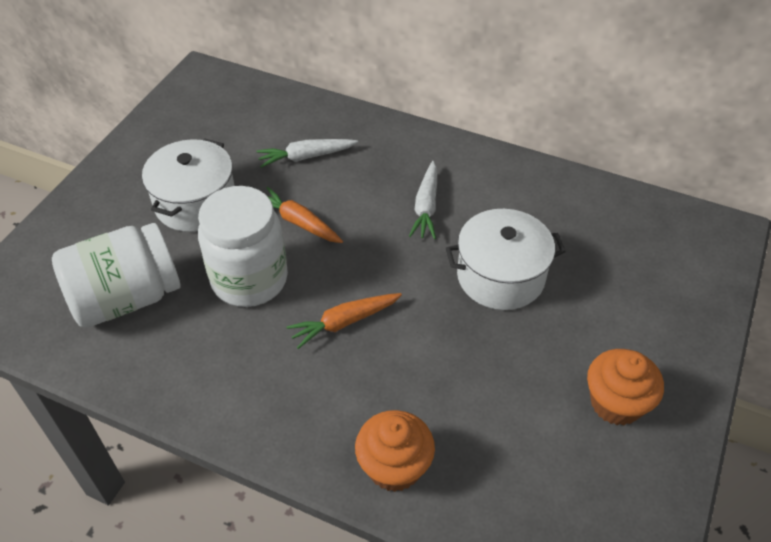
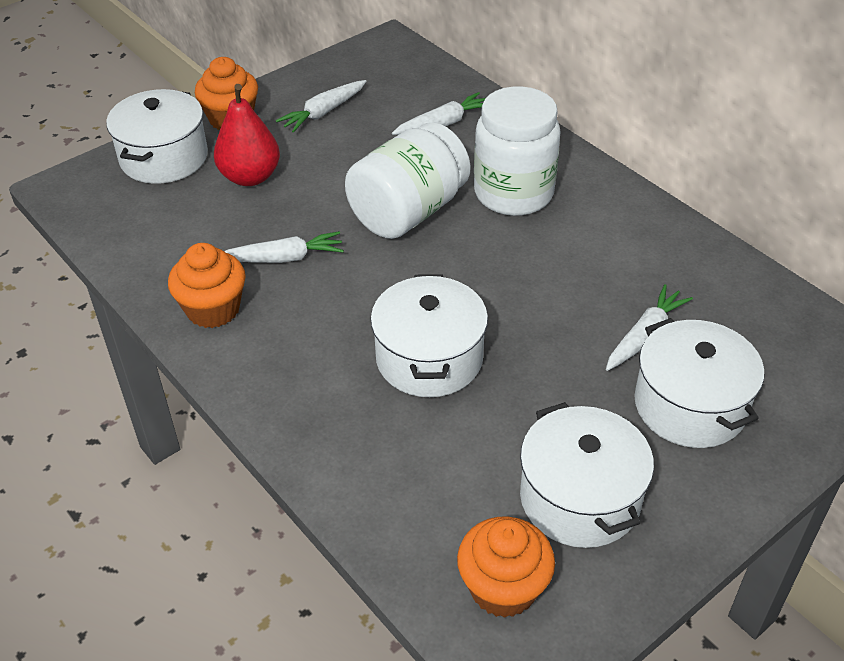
orange carrot: [266,187,343,243] [286,293,402,349] = 2 -> none = 0
orange cupcake: [355,410,435,492] [587,349,664,425] = 2 -> [168,243,246,328] [195,57,258,130] [457,516,555,618] = 3
red pear: none = 0 -> [214,84,280,186] = 1
white carrot: [256,139,358,168] [409,161,437,239] = 2 -> [224,231,344,263] [276,80,366,133] [392,92,486,135] [606,284,693,371] = 4
white pot: [142,138,235,232] [446,209,566,310] = 2 -> [106,89,208,184] [370,274,488,397] [520,402,654,548] [635,318,764,448] = 4

